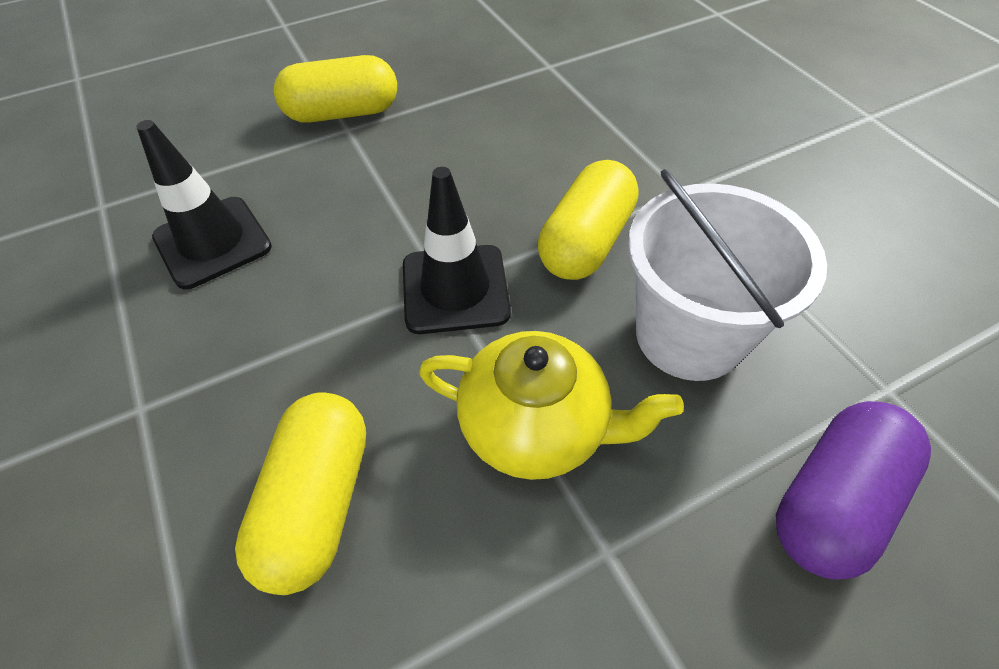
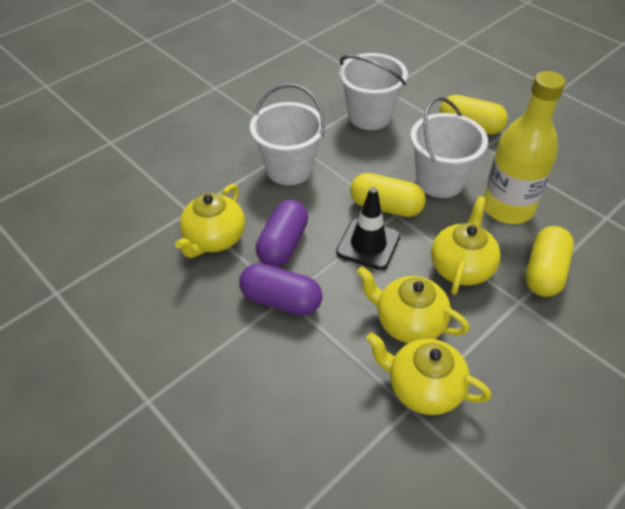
black traffic cone: [136,120,272,289] [403,167,511,334] = 2 -> [336,187,400,270] = 1
purple capsule: [776,401,931,580] = 1 -> [239,263,322,316] [256,200,308,267] = 2
white bucket: [628,169,827,381] = 1 -> [250,84,325,185] [339,53,408,130] [410,97,488,198] = 3
yellow bottle: none = 0 -> [484,71,566,224] = 1
yellow teapot: [419,331,684,480] = 1 -> [175,184,245,258] [357,266,469,343] [366,332,491,415] [431,196,501,295] = 4

